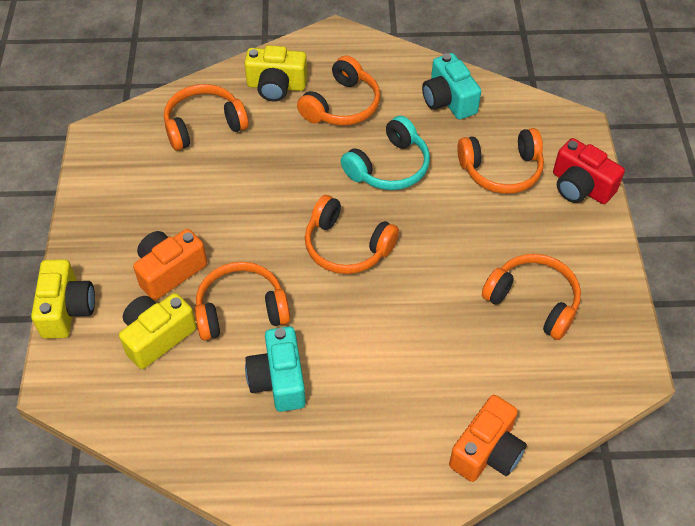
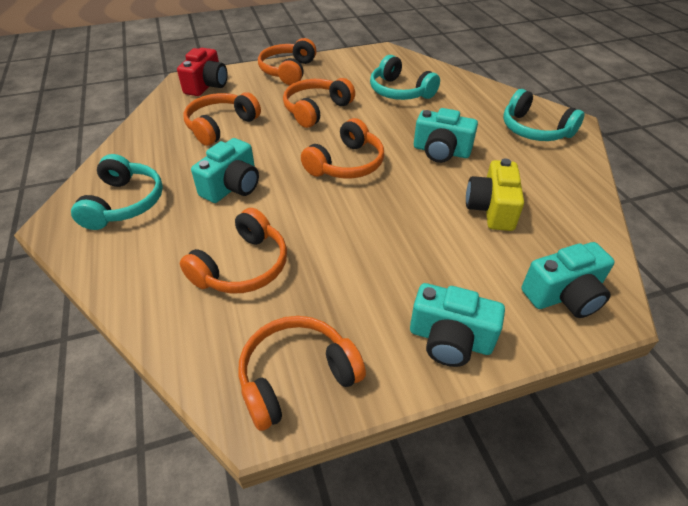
orange camera: [133,229,207,300] [449,395,527,482] = 2 -> none = 0
turquoise camera: [245,326,306,412] [422,53,481,120] = 2 -> [191,138,259,203] [410,283,505,367] [414,108,478,163] [522,242,615,318] = 4
turquoise headphones: [341,116,430,190] = 1 -> [71,154,163,230] [370,55,440,100] [503,89,585,141] = 3
yellow camera: [31,259,95,339] [119,293,196,369] [244,45,307,102] = 3 -> [466,159,524,231] = 1

